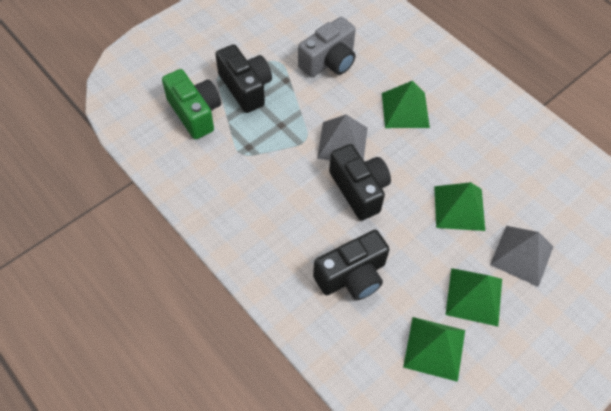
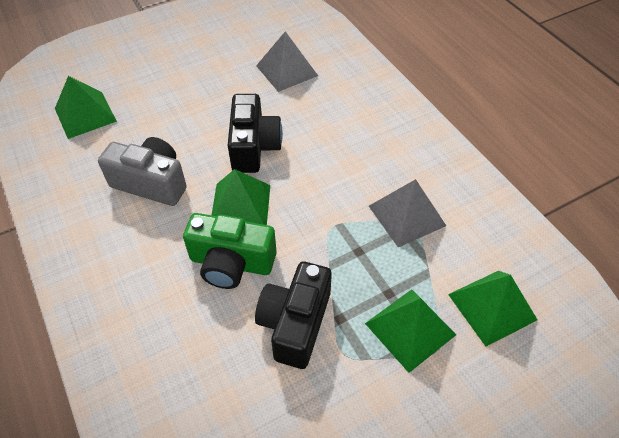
black camera: [215,44,272,113] [313,230,390,300] [329,144,391,221] = 3 -> [228,94,283,173] [255,262,332,369] = 2

